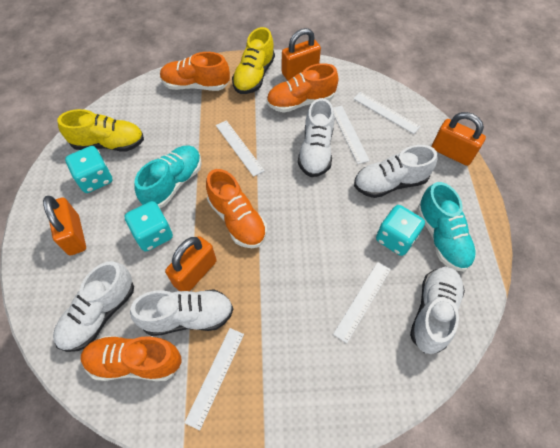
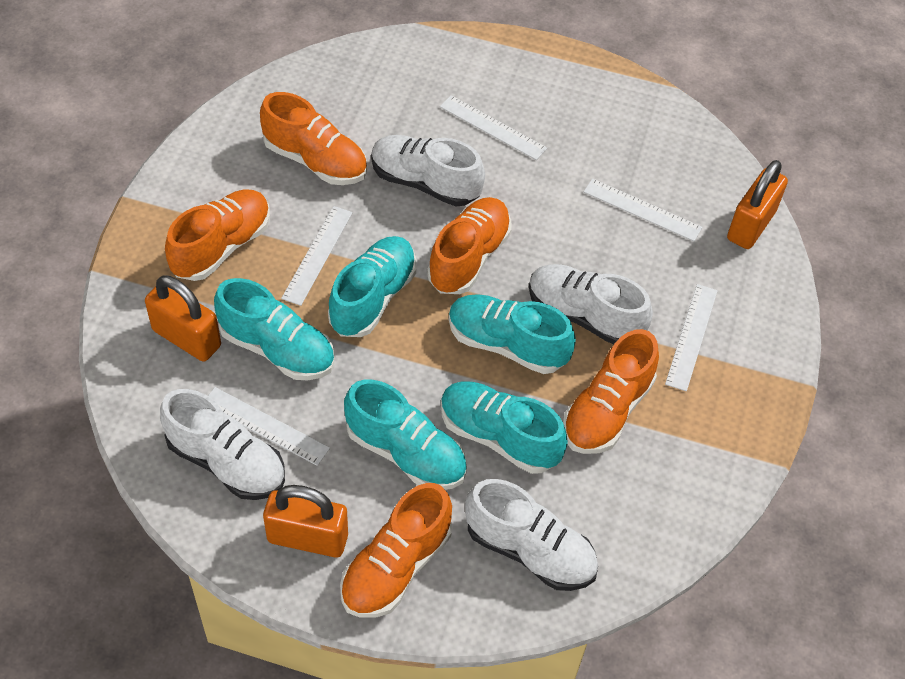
orange padlock: [43,196,86,256] [165,236,217,291] [282,28,321,81] [432,112,486,166] = 4 -> [145,275,221,362] [263,485,348,558] [727,160,788,249] = 3
orange shoe: [81,336,182,381] [160,52,230,91] [206,169,267,248] [267,63,339,113] = 4 -> [165,190,270,281] [260,92,367,185] [340,483,452,618] [427,197,512,294] [563,329,659,454] = 5
turquoise dice: [65,146,112,193] [124,201,173,251] [376,205,425,256] = 3 -> none = 0
turquoise shoe: [134,146,202,208] [417,182,477,272] = 2 -> [214,278,335,380] [328,236,416,337] [344,379,467,490] [441,382,568,474] [449,294,576,374] = 5
white shoe: [53,261,134,352] [130,289,233,336] [298,98,334,177] [354,145,437,198] [410,267,465,354] = 5 -> [160,389,285,500] [371,135,485,207] [465,479,598,591] [529,264,653,344] = 4
yellow shoe: [58,109,144,151] [232,27,275,94] = 2 -> none = 0

